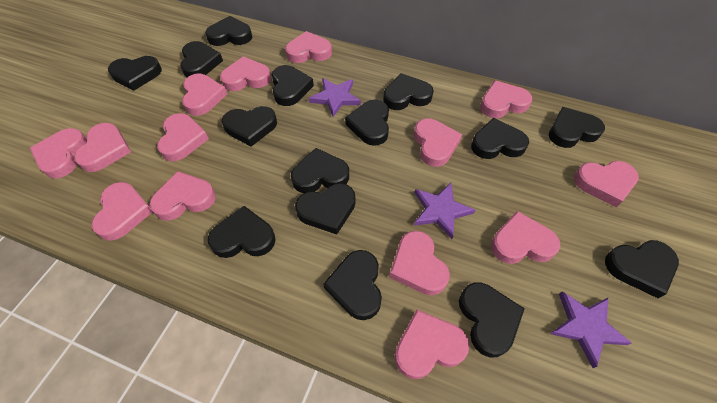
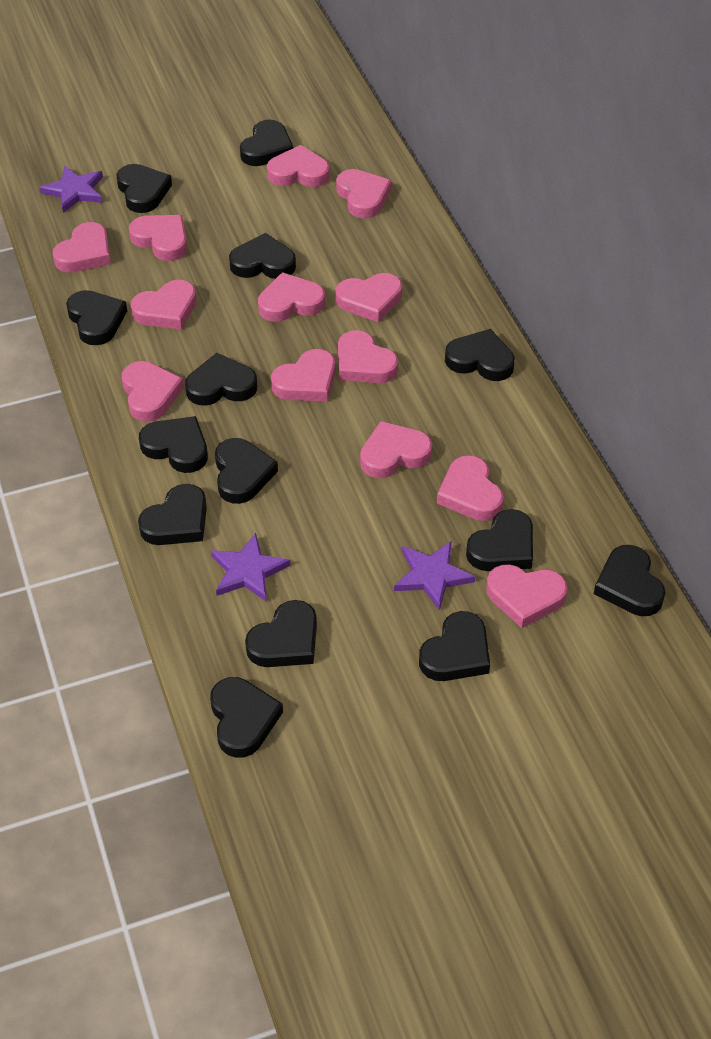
black heart: [108,56,162,91] [180,41,223,77] [205,16,252,46] [208,206,276,258] [221,106,277,147] [272,65,314,106] [291,148,349,193] [295,183,356,235] [323,250,382,320] [345,100,389,146] [383,73,434,110] [459,282,525,357] [471,118,529,159] [549,107,605,148] [605,240,679,298] = 15 -> [66,290,127,345] [116,164,172,213] [138,484,207,545] [139,416,208,473] [185,353,257,406] [210,677,283,758] [215,438,278,504] [229,233,296,279] [240,120,294,166] [245,600,317,667] [419,611,490,681] [445,329,515,381] [466,509,533,571] [594,545,665,616] = 14
pink heart: [30,128,87,179] [74,123,131,172] [92,182,152,241] [150,171,216,221] [157,113,209,161] [182,74,227,116] [220,56,271,91] [285,31,332,63] [389,231,450,295] [395,309,469,379] [414,118,462,167] [480,80,532,118] [491,211,560,264] [574,161,639,207] = 14 -> [53,222,111,273] [122,361,184,422] [129,215,187,261] [130,280,197,330] [258,272,325,322] [267,145,330,187] [271,349,335,401] [336,169,391,218] [336,273,402,322] [338,330,398,383] [360,421,432,478] [437,455,504,521] [486,564,567,628] = 13

